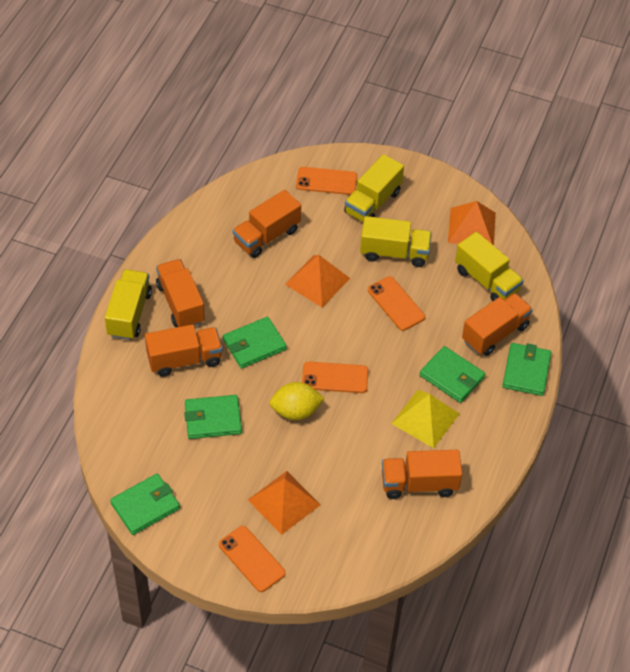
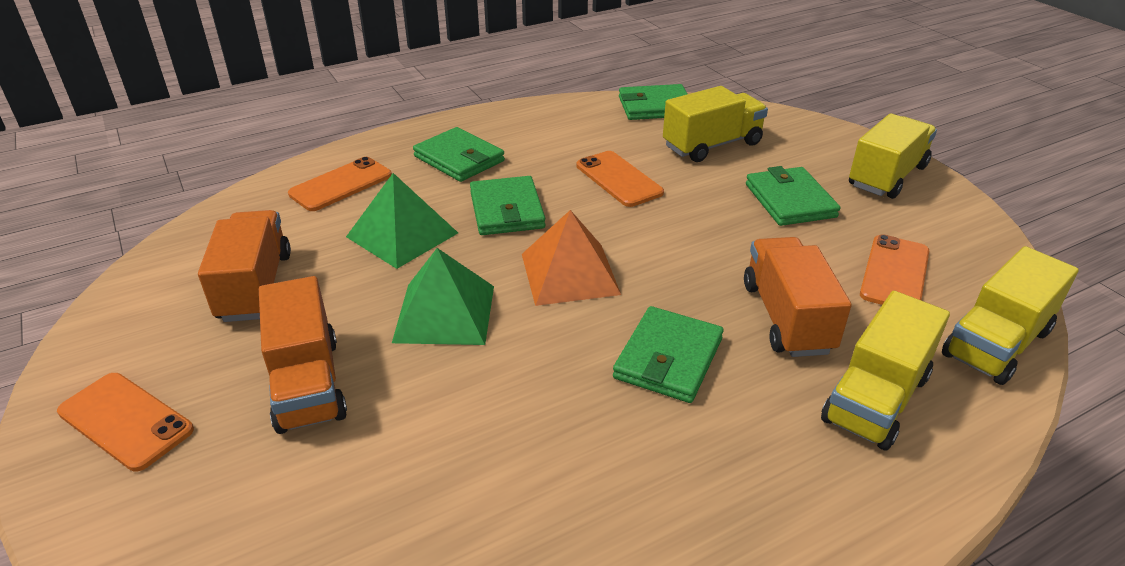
green pyramid: none = 0 -> [346,173,458,269] [392,248,494,345] = 2
orange pyramid: [248,471,321,535] [285,255,350,307] [448,201,496,245] = 3 -> [522,210,621,306] = 1
orange truck: [145,324,222,377] [156,259,205,327] [233,190,301,258] [382,450,462,499] [462,293,533,356] = 5 -> [198,210,291,322] [259,276,347,434] [744,237,852,357] = 3
yellow lemon: [269,382,325,420] = 1 -> none = 0
yellow pyramid: [391,390,460,448] = 1 -> none = 0

